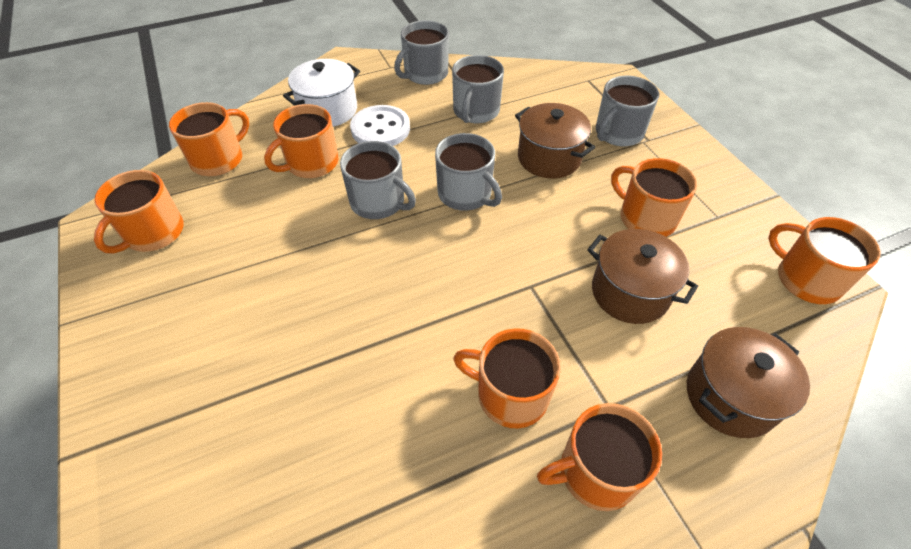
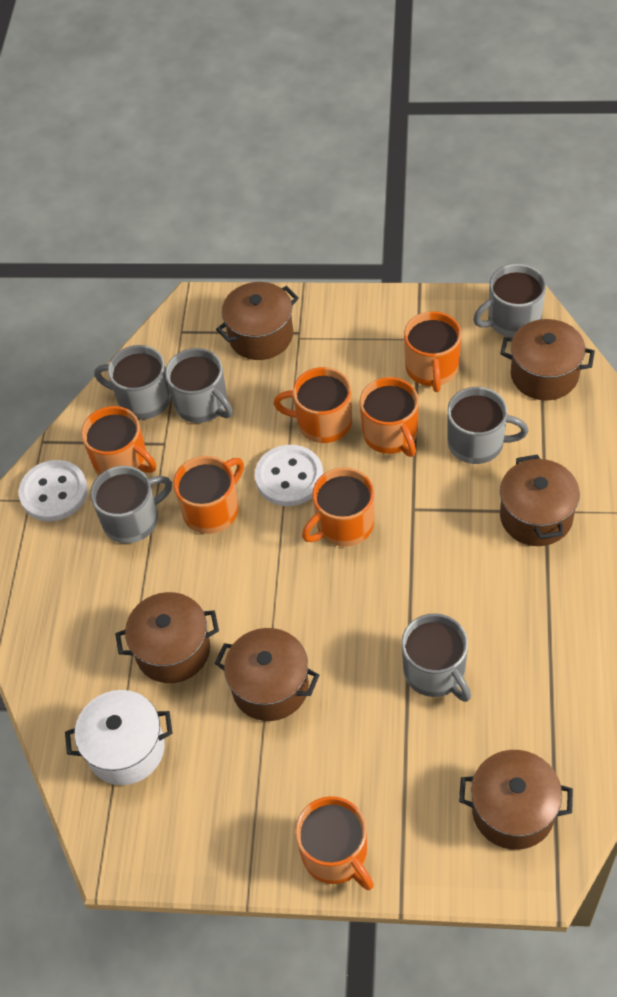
brown pot: [515,103,595,179] [587,229,698,324] [687,327,810,438] = 3 -> [115,592,219,683] [214,628,319,721] [216,282,299,360] [459,750,573,850] [500,319,595,400] [500,454,580,546] = 6
grey mug: [340,141,416,219] [394,20,449,85] [435,133,502,211] [452,55,504,123] [596,76,659,146] = 5 -> [90,466,172,543] [94,345,171,419] [165,348,233,423] [401,613,471,702] [447,387,528,464] [473,264,546,337] = 6
white button: [350,105,410,146] = 1 -> [18,460,88,521] [255,445,323,506] = 2

